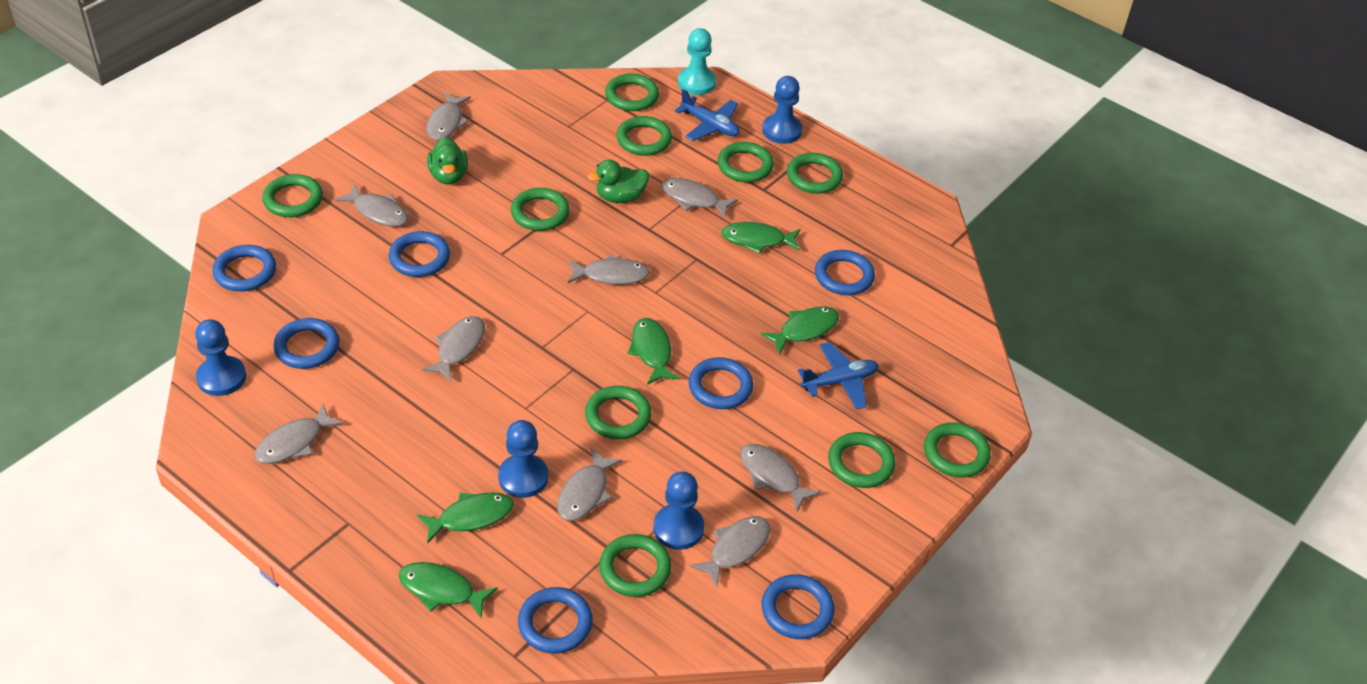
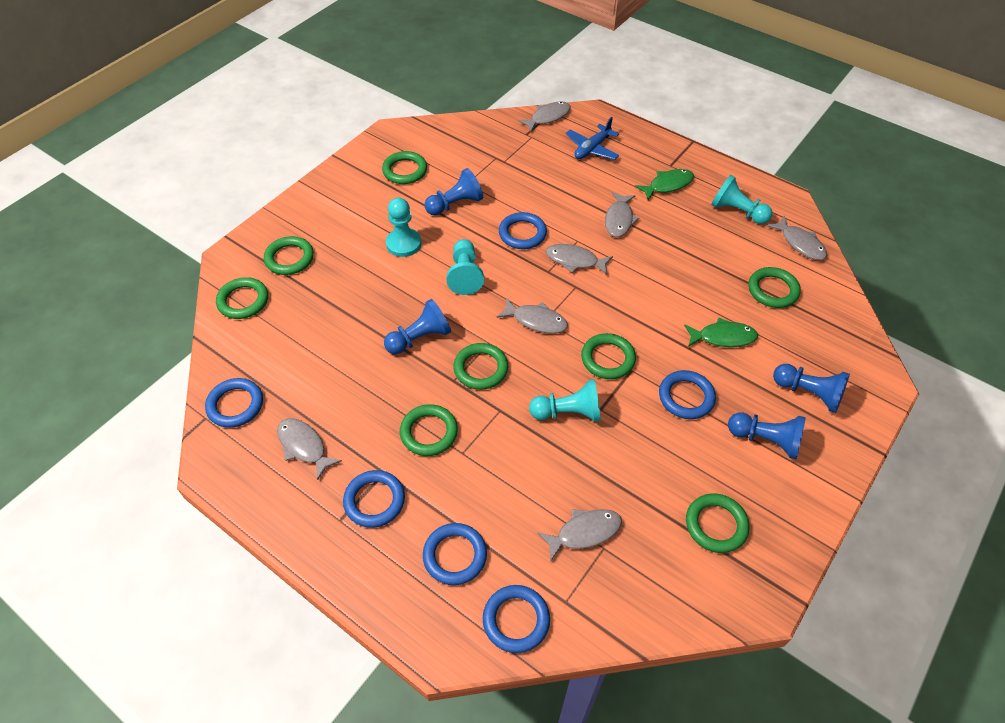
blue plane: [674,89,740,141] [798,342,879,410] = 2 -> [566,117,620,160] = 1
blue ring: [213,245,276,292] [273,318,340,369] [389,231,450,277] [518,587,593,654] [689,357,753,409] [761,574,835,639] [815,250,875,295] = 7 -> [205,378,263,428] [343,470,405,528] [423,523,487,585] [483,585,550,653] [499,212,547,249] [659,370,716,419] = 6
green duck: [427,137,468,185] [587,159,649,203] = 2 -> none = 0
green fish: [399,562,498,618] [417,492,514,544] [628,318,680,385] [721,222,800,254] [761,306,839,355] = 5 -> [635,169,694,200] [684,317,758,347] = 2
green ring: [262,174,323,217] [511,188,570,231] [585,386,651,439] [599,534,672,597] [605,74,659,111] [616,116,672,156] [718,142,774,183] [787,153,843,194] [828,432,896,488] [924,422,991,478] = 10 -> [216,277,268,319] [264,236,314,275] [382,151,427,184] [400,404,458,456] [453,343,508,390] [581,333,636,379] [686,493,750,553] [748,267,801,308] = 8
grey fish: [254,404,344,464] [335,184,408,227] [422,316,485,382] [426,92,471,141] [557,448,622,521] [568,254,650,285] [661,178,738,218] [690,516,770,587] [740,444,821,511] = 9 -> [277,418,342,480] [497,299,568,334] [518,101,571,132] [537,509,622,562] [546,244,613,275] [605,192,639,237] [767,216,827,260] = 7
turquoise pawn: [678,28,716,95] = 1 -> [386,198,421,257] [446,239,484,295] [529,379,601,422] [711,175,772,224] = 4

